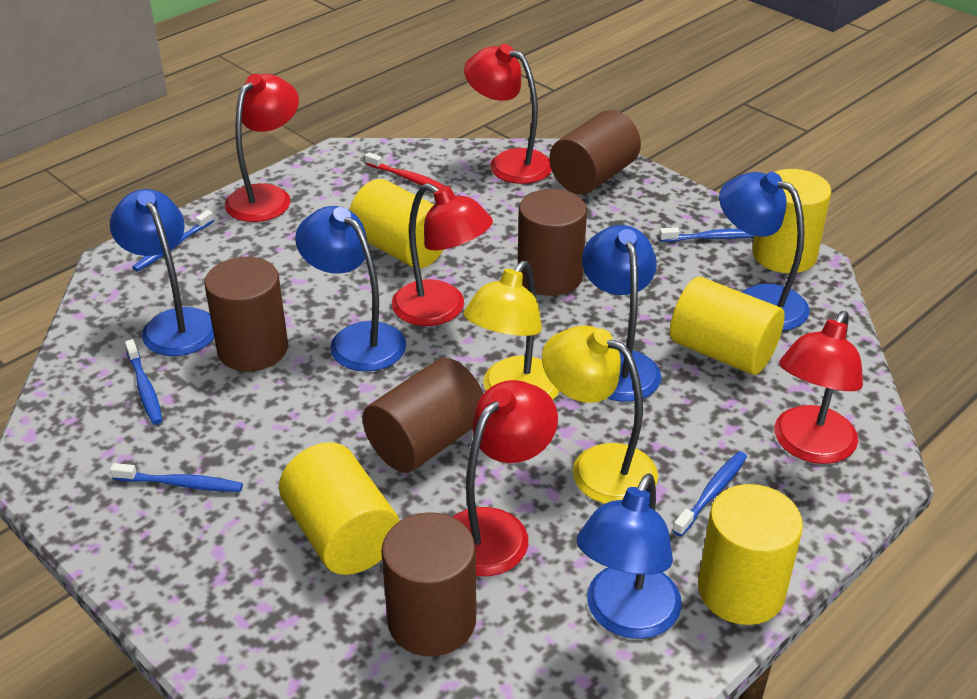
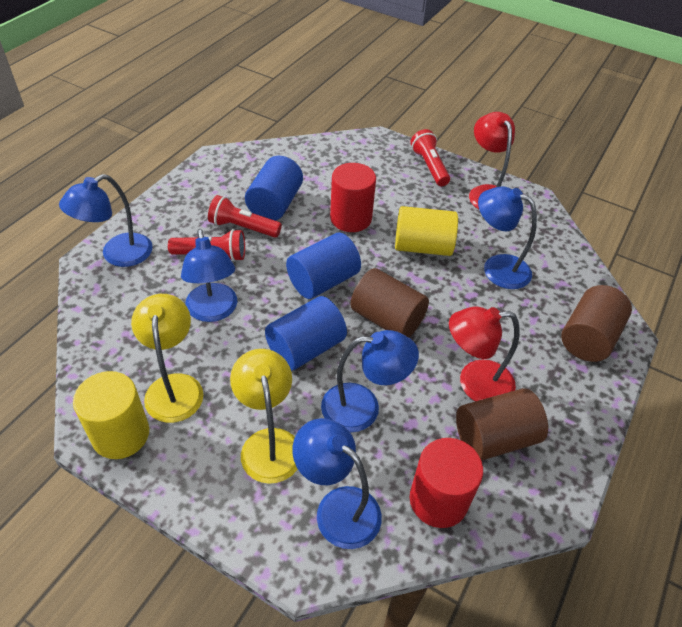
blue cylinder: none = 0 -> [245,156,303,221] [265,296,347,371] [286,233,361,299] = 3
blue toothbrush: [110,463,243,492] [125,339,163,424] [132,210,214,271] [659,227,755,242] [672,451,747,536] = 5 -> none = 0
brown cylinder: [204,257,288,371] [363,358,483,473] [381,512,476,656] [518,189,587,296] [549,110,641,194] = 5 -> [350,268,429,337] [456,388,548,461] [561,285,632,362] = 3
red cylinder: none = 0 -> [330,163,376,232] [410,438,483,528] = 2
red flashlight: none = 0 -> [168,229,245,261] [208,195,282,238] [410,129,450,186] = 3
red lamp: [225,74,299,222] [392,183,493,326] [453,380,558,576] [464,44,552,184] [774,311,863,464] = 5 -> [449,307,520,401] [469,112,515,209] = 2
red toothbrush: [365,152,445,189] = 1 -> none = 0
yellow cylinder: [279,442,400,575] [350,179,443,268] [670,277,785,375] [698,484,803,625] [752,169,831,273] = 5 -> [73,371,149,459] [395,206,458,256] = 2

